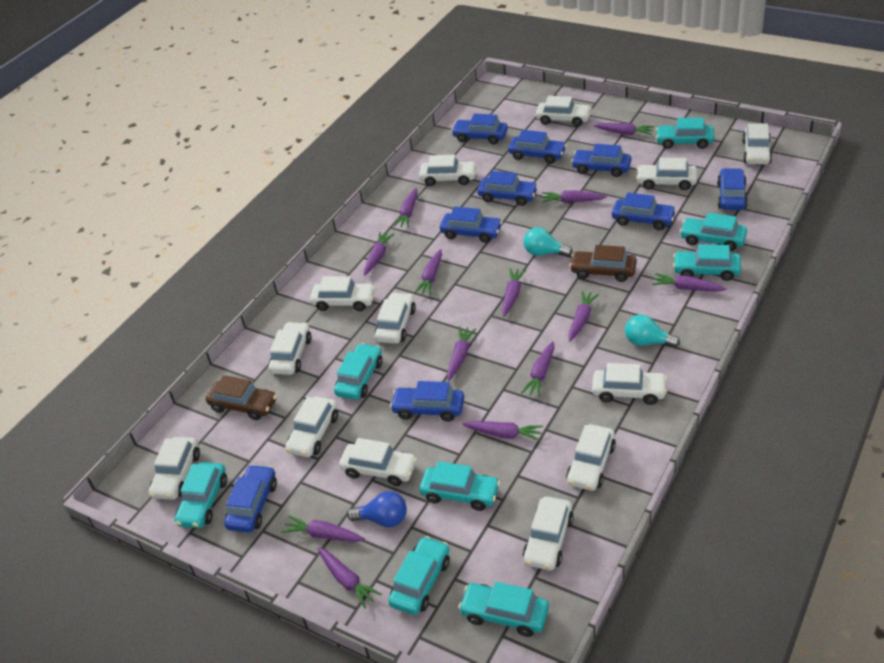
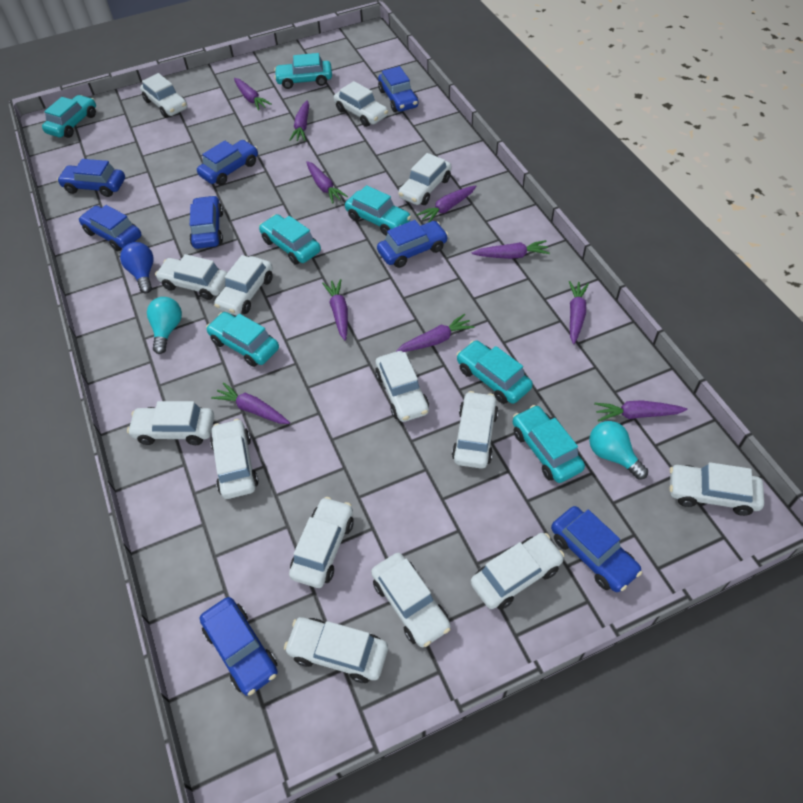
blue car: [224,464,277,533] [390,381,464,422] [440,206,502,243] [451,113,508,145] [477,171,538,206] [508,130,567,164] [571,144,631,177] [612,193,677,230] [717,168,748,210] = 9 -> [57,159,125,197] [79,205,141,251] [189,195,223,249] [197,140,258,185] [200,597,278,696] [377,220,448,268] [378,66,418,112] [551,506,642,592] = 8
brown car: [206,375,277,420] [569,245,637,282] = 2 -> none = 0
purple carrot: [281,515,365,542] [318,547,382,609] [364,232,394,275] [393,188,418,228] [414,249,442,295] [447,326,476,381] [462,421,543,441] [502,268,526,317] [521,341,555,397] [542,190,607,203] [568,291,599,341] [593,123,654,135] [652,273,727,292] = 13 -> [211,382,290,424] [234,78,272,111] [289,100,309,141] [306,161,348,204] [322,279,348,341] [396,314,475,352] [416,185,476,223] [472,240,550,259] [569,281,589,344] [594,400,687,422] = 10
turquoise car: [175,462,227,528] [334,343,383,400] [388,536,450,615] [419,461,500,511] [458,582,549,637] [656,118,714,149] [673,244,741,281] [680,213,747,251] = 8 -> [42,95,96,138] [206,312,279,367] [259,214,321,265] [274,53,332,89] [345,185,411,236] [456,340,533,404] [513,405,585,483] = 7
white car: [149,437,200,500] [269,322,311,375] [285,396,338,457] [310,276,376,311] [339,438,417,486] [374,292,416,344] [419,155,477,186] [523,496,574,570] [536,96,592,127] [566,424,616,491] [592,363,667,405] [636,158,697,190] [742,123,772,165] = 13 -> [127,401,214,445] [140,73,187,118] [155,254,227,300] [210,419,258,499] [214,255,273,315] [284,617,388,683] [289,497,354,588] [334,81,388,127] [371,553,451,647] [375,351,429,422] [398,153,452,205] [452,391,498,469] [471,533,565,610] [669,462,764,516] = 14

